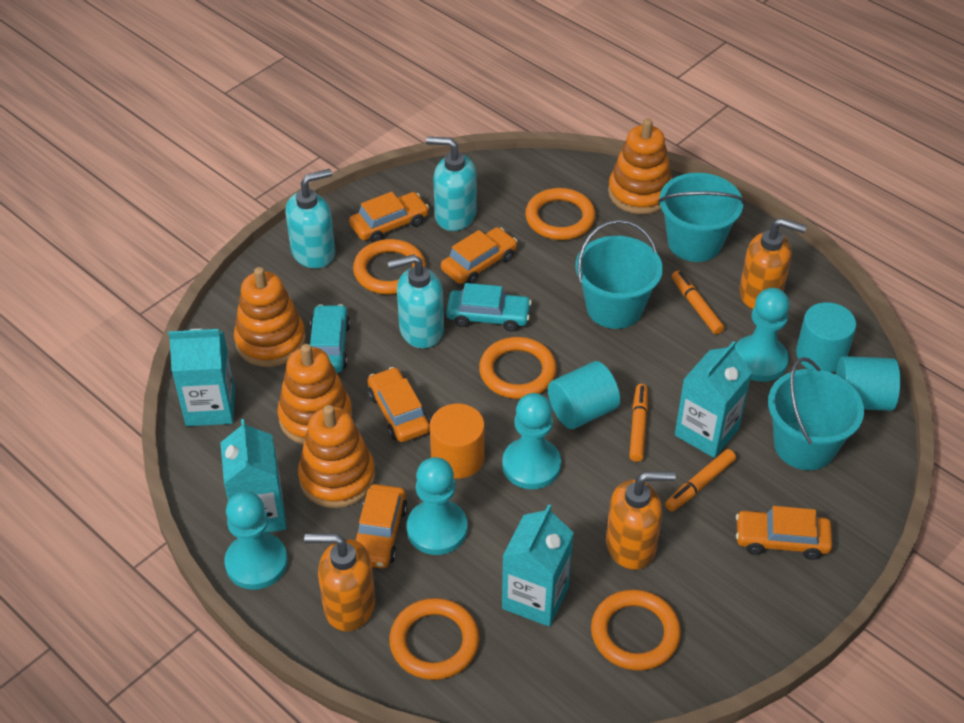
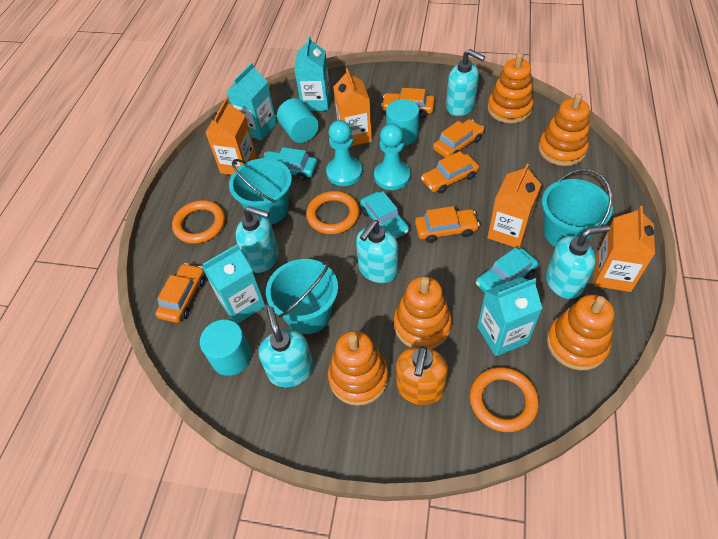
orange carton: none = 0 -> [205,98,257,175] [333,68,372,146] [487,164,542,249] [594,206,655,292] = 4
orange cylinder: [430,404,485,479] = 1 -> none = 0
orange marker: [629,384,648,462] [665,449,736,511] [672,270,724,335] = 3 -> none = 0
orange ring: [353,239,426,294] [389,598,480,680] [479,337,557,399] [525,188,596,240] [591,589,681,671] = 5 -> [172,200,225,244] [306,191,359,234] [470,367,539,432] = 3
orange soap dispenser: [304,533,375,631] [606,472,676,570] [739,218,807,310] = 3 -> [396,346,448,405] = 1
orange stacking toy: [234,267,306,367] [277,344,352,445] [298,405,375,508] [608,118,672,214] = 4 -> [328,331,389,406] [394,276,452,349] [487,52,533,124] [538,93,590,166] [547,295,614,370] = 5
turquoise car: [310,304,350,373] [446,283,532,332] = 2 -> [264,147,317,181] [360,191,409,239] [476,248,538,293] = 3
turquoise pawn: [224,491,288,590] [407,457,468,555] [502,393,561,489] [735,288,790,382] = 4 -> [326,120,363,186] [374,123,411,190] = 2
turquoise soap dispenser: [286,169,335,269] [388,254,444,349] [426,137,477,231] = 3 -> [236,206,279,273] [259,307,314,387] [356,220,398,283] [446,49,485,116] [546,225,610,299] = 5

